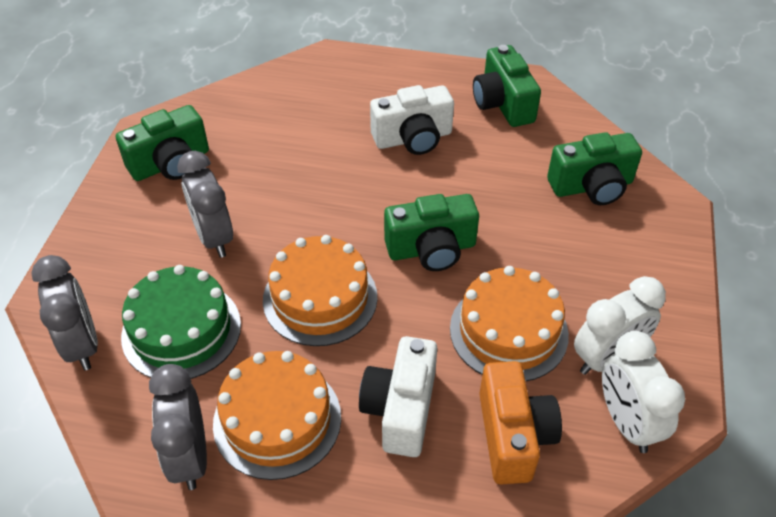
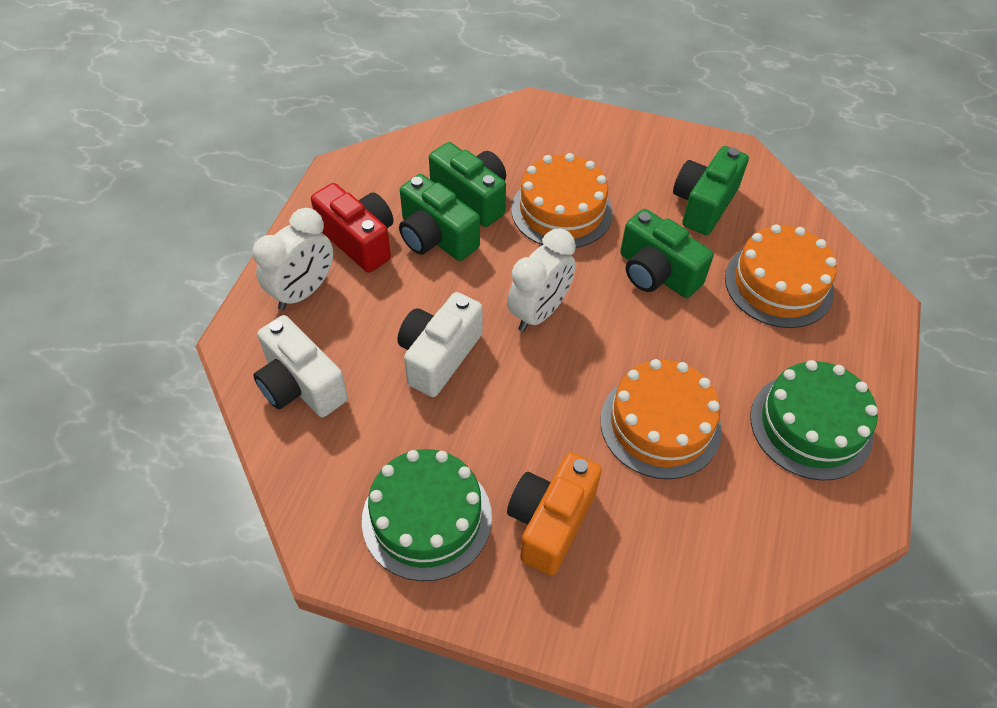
green cake: [121,265,241,379] = 1 -> [362,449,492,581] [750,360,878,481] = 2
grey clock: [31,255,98,370] [149,364,207,490] [177,151,233,258] = 3 -> none = 0
red camera: none = 0 -> [311,183,393,273] = 1

